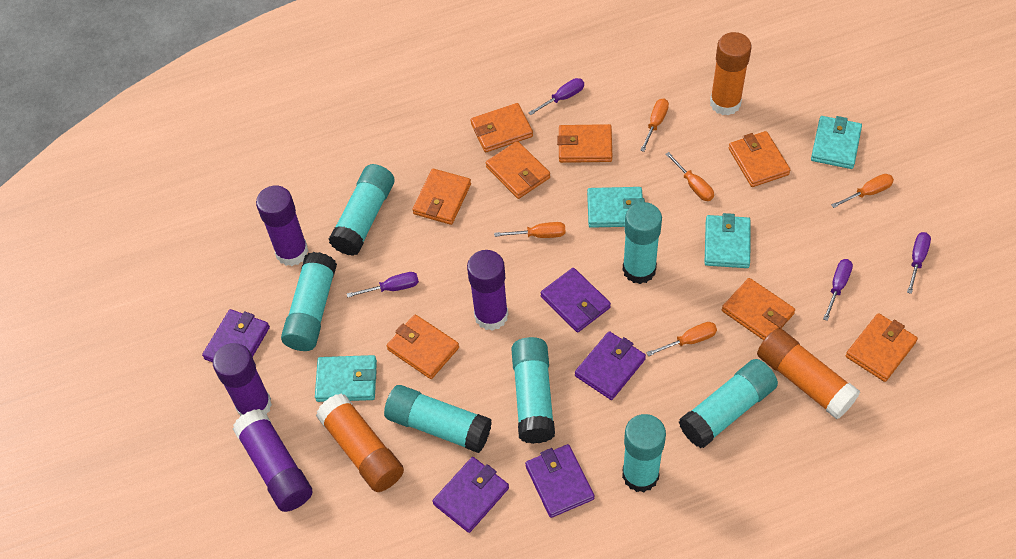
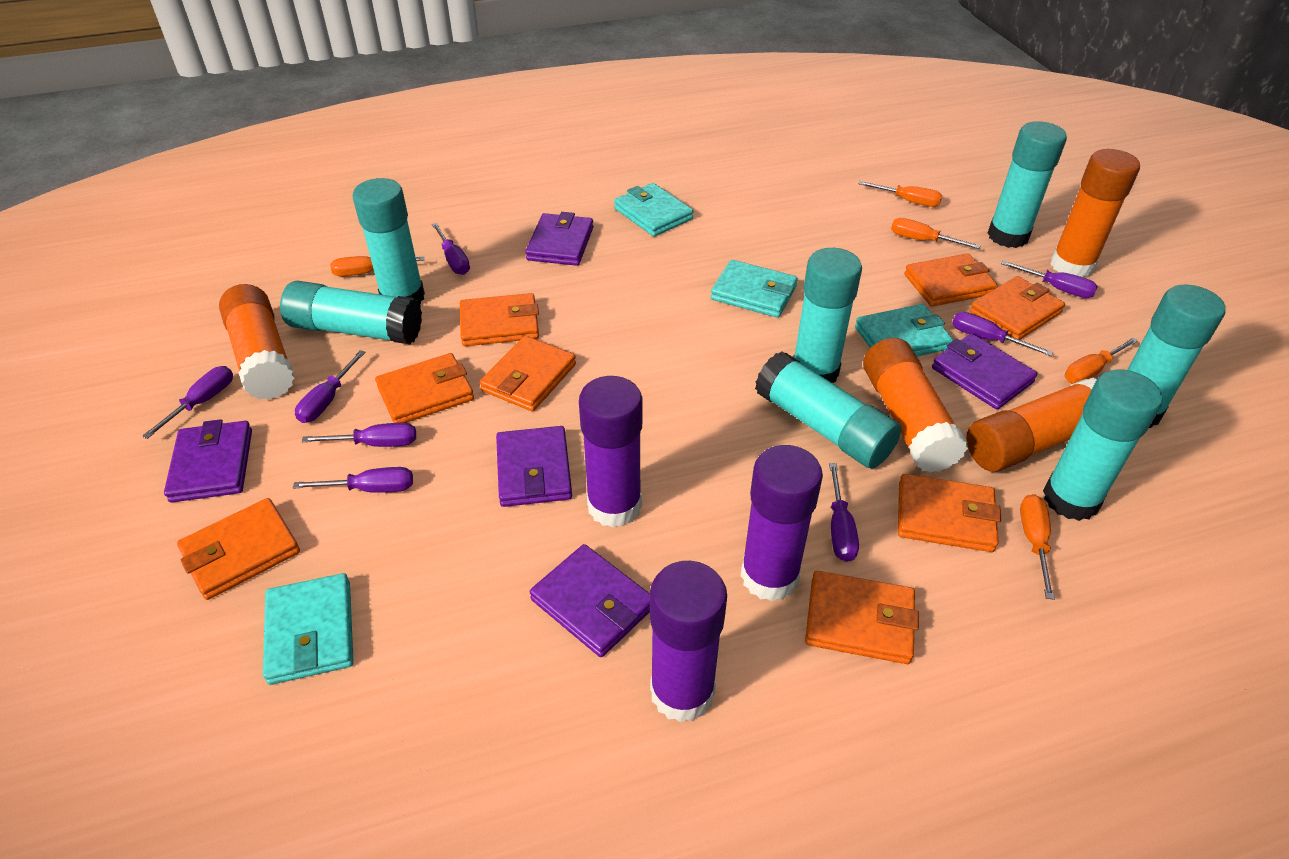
orange glue stick: [316,394,404,492] [710,32,752,116] [757,328,860,419] = 3 -> [219,284,295,400] [863,338,968,473] [967,377,1097,472] [1051,149,1140,278] = 4
purple glue stick: [213,343,272,416] [233,409,313,512] [256,185,308,266] [467,250,508,331] = 4 -> [579,376,642,528] [650,561,727,723] [741,445,823,601] = 3
purple screwdriver: [347,272,419,298] [528,78,584,115] [823,259,853,321] [907,232,931,294] = 4 -> [142,366,233,439] [293,467,413,493] [295,350,366,423] [302,423,416,447] [432,223,470,275] [829,463,859,562] [952,312,1054,356] [1001,261,1098,298] = 8

